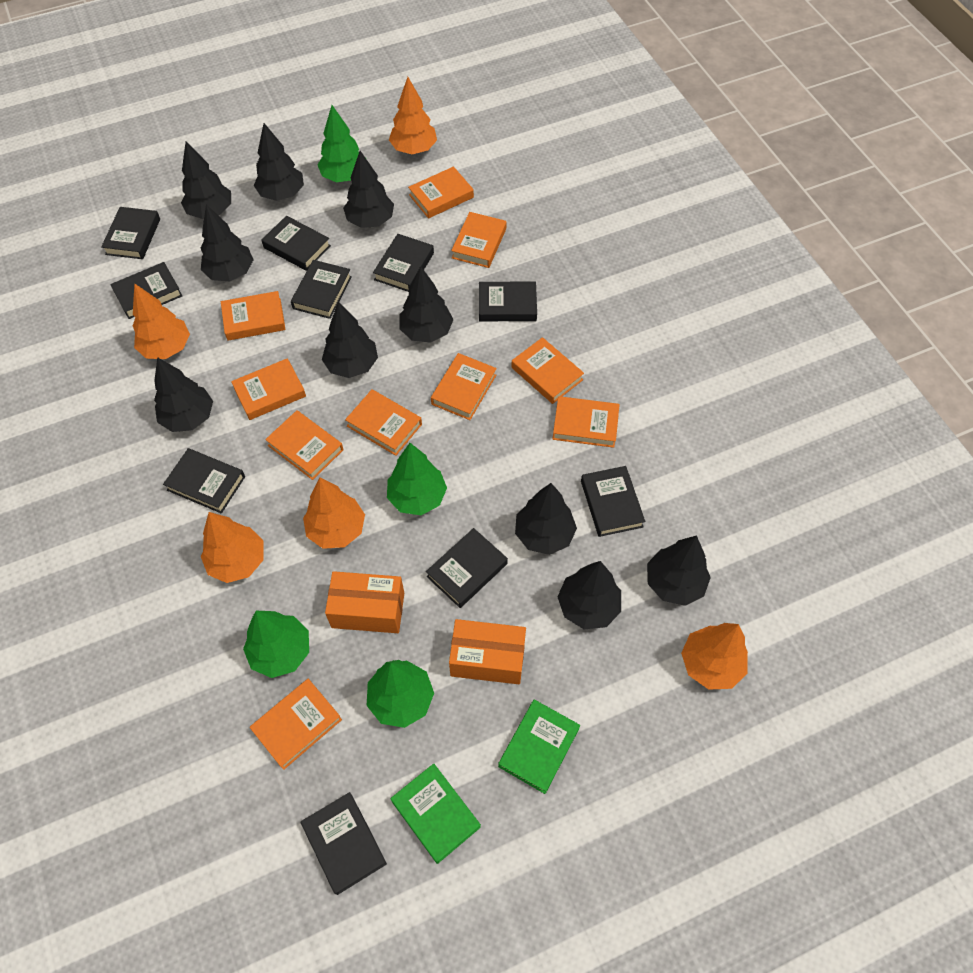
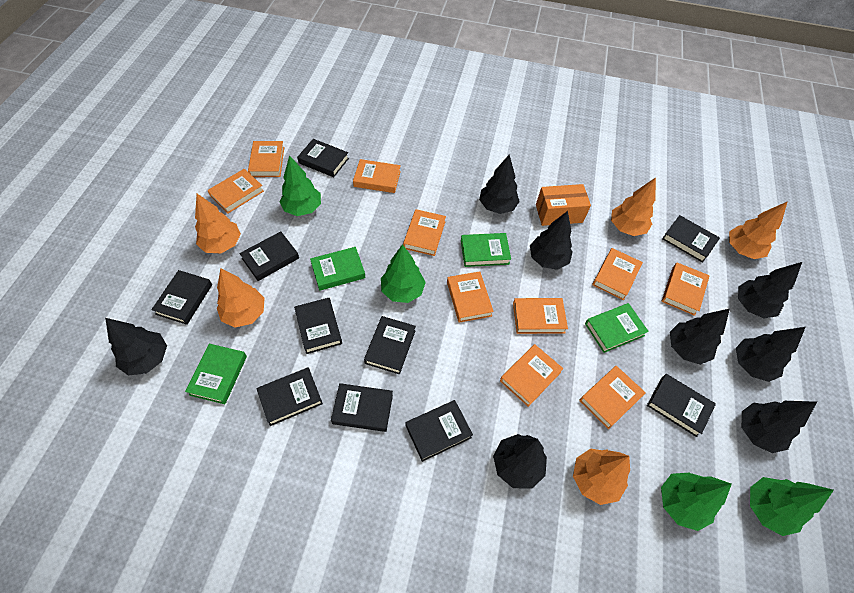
black tree: [154,357,213,432] [181,141,231,219] [201,204,254,281] [254,123,304,201] [322,301,378,378] [343,151,394,228] [399,266,453,343] [515,483,577,555] [558,561,621,629] [647,535,711,606] = 10 -> [105,318,167,375] [479,154,520,214] [493,434,547,489] [530,211,573,270] [670,309,730,365] [736,327,805,382] [738,262,802,319] [742,401,817,453] = 8
green book: [391,764,481,864] [498,700,580,794] = 2 -> [185,344,247,404] [310,247,366,291] [461,233,511,267] [585,303,649,353] = 4
orange box: [325,571,404,633] [449,619,526,684] = 2 -> [536,184,591,226] = 1

